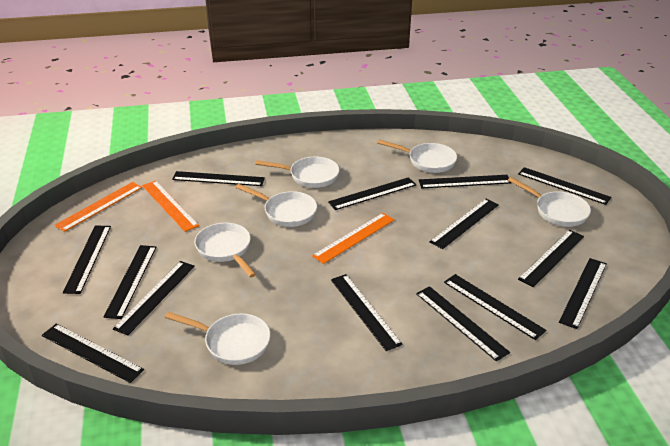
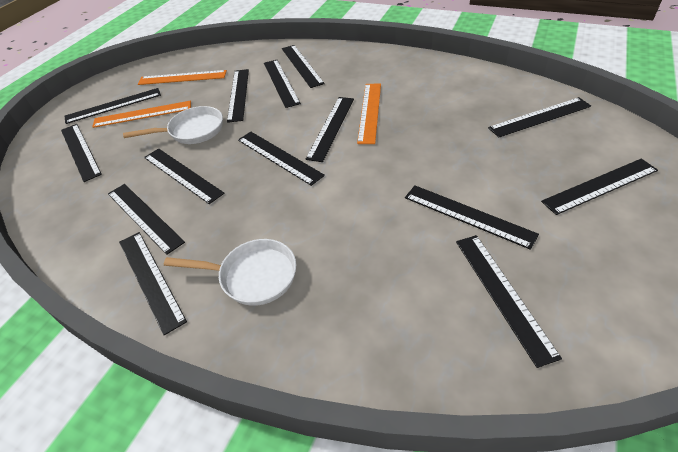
white pan: [165,312,271,365] [194,223,256,278] [236,184,317,227] [255,156,340,188] [377,140,457,173] [508,177,591,227] = 6 -> [123,106,223,144] [164,239,296,306] = 2

